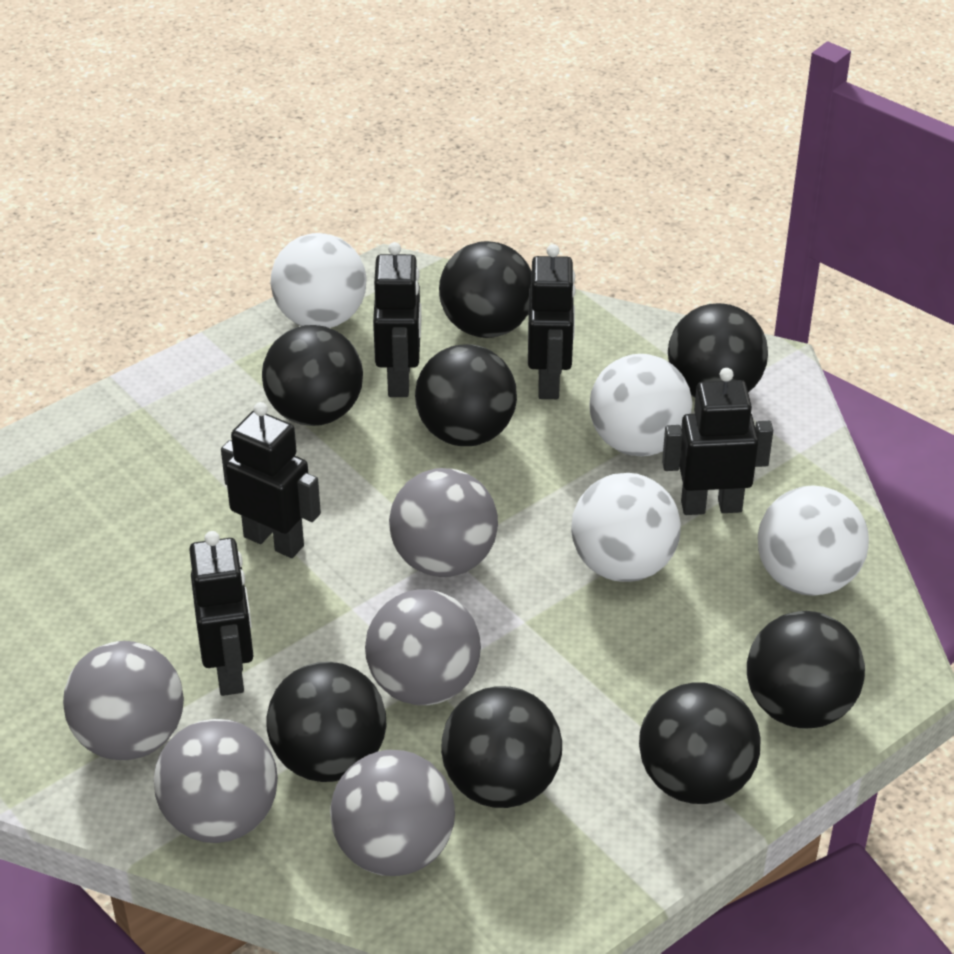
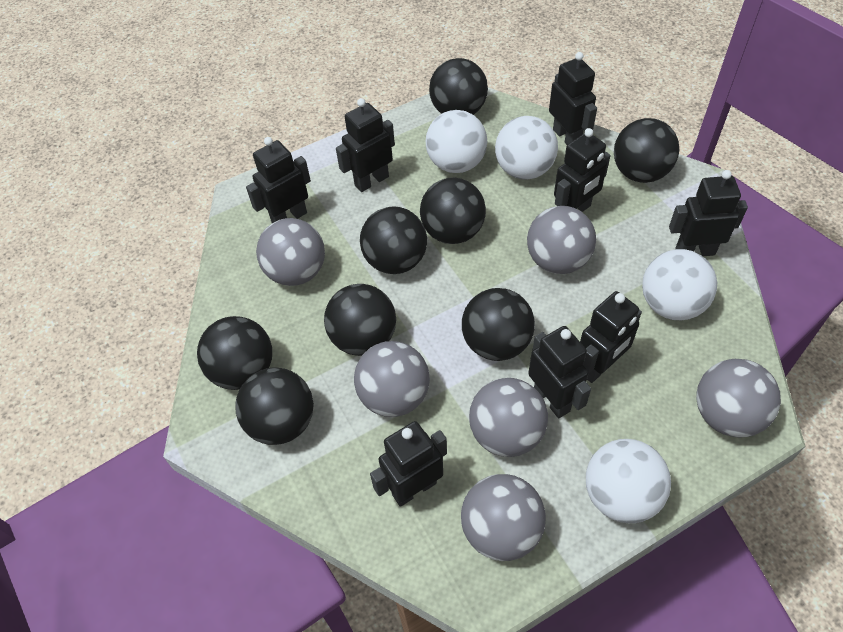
black robot: [189,531,253,696] [221,402,321,558] [373,242,421,397] [528,244,576,399] [662,368,773,515] = 5 -> [246,137,311,223] [336,98,395,192] [370,421,447,507] [528,326,591,418] [549,52,597,145] [554,128,610,212] [580,291,642,383] [669,170,748,256] = 8
grey ball: [63,641,184,760] [154,719,278,843] [330,750,455,876] [365,589,481,705] [389,468,498,577] = 5 -> [256,218,325,286] [354,341,430,417] [461,474,546,561] [469,378,548,457] [527,206,596,274] [696,359,781,438] = 6

